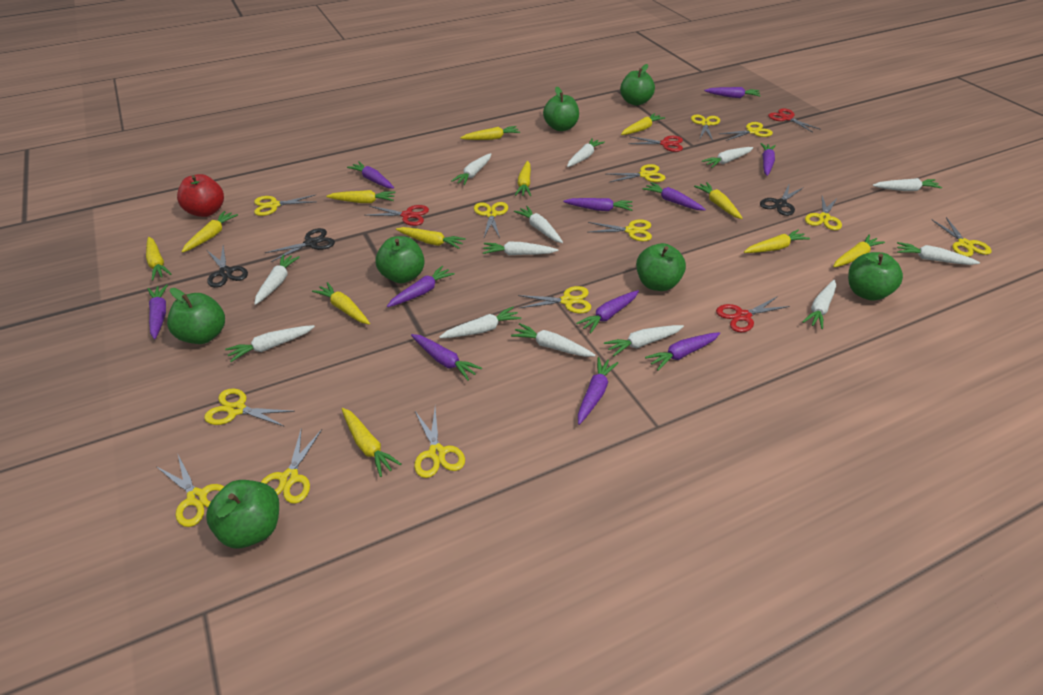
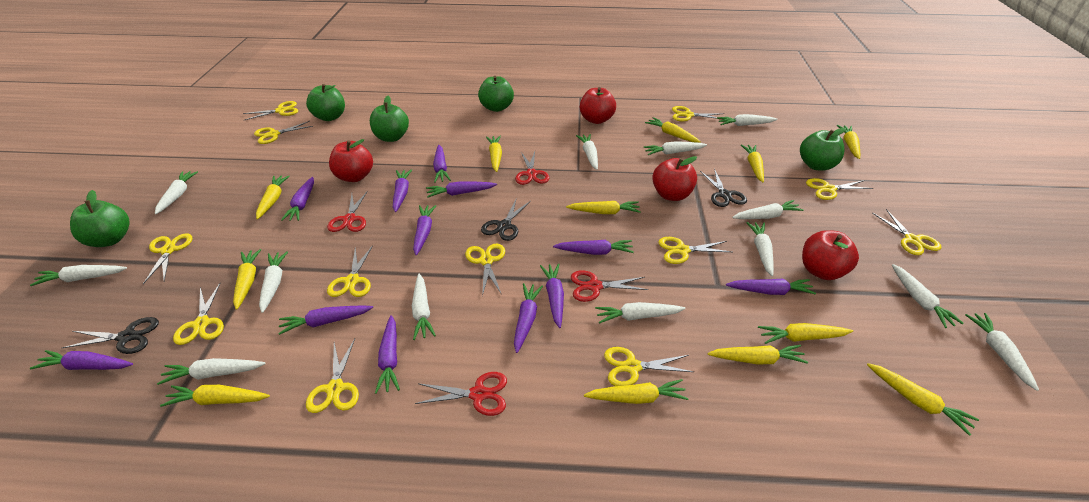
green apple: [167,288,225,344] [206,480,279,548] [376,236,425,283] [543,87,579,131] [620,64,655,106] [636,243,686,291] [848,252,903,301] = 7 -> [70,190,130,247] [306,84,345,121] [370,96,409,142] [478,76,514,112] [800,128,846,171] = 5
purple carrot: [147,284,168,339] [347,161,394,189] [387,266,455,307] [411,334,482,381] [563,198,633,211] [576,290,639,333] [578,357,618,425] [642,182,706,210] [645,332,720,370] [704,87,761,98] [761,143,776,176] = 11 -> [30,350,133,370] [278,305,373,335] [281,177,314,221] [375,315,400,394] [393,169,412,212] [413,205,436,255] [426,181,497,198] [433,145,451,183] [514,283,543,353] [540,263,564,328] [553,240,634,255] [726,279,816,295] = 12
red apple: [177,174,224,217] = 1 -> [329,139,373,182] [580,87,616,124] [652,156,697,201] [802,230,859,280] = 4
yellow scissors: [157,455,225,527] [204,388,295,427] [254,195,315,216] [261,428,322,504] [414,408,465,478] [474,202,508,238] [518,286,591,313] [588,219,652,241] [607,164,666,182] [691,114,720,141] [719,122,773,141] [805,196,842,230] [931,217,992,257] = 13 -> [143,233,192,284] [173,283,224,345] [243,101,298,120] [254,121,313,144] [306,339,359,413] [327,245,373,297] [465,244,505,296] [604,347,694,386] [658,237,732,264] [672,106,724,121] [806,178,874,200] [873,209,941,255] = 12

